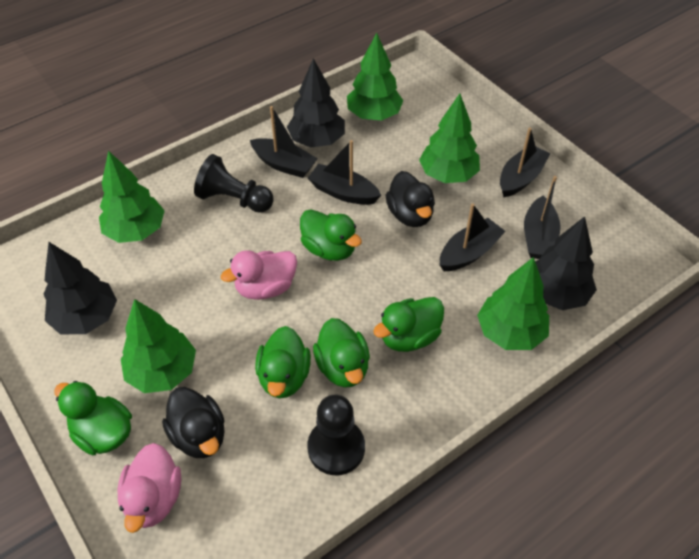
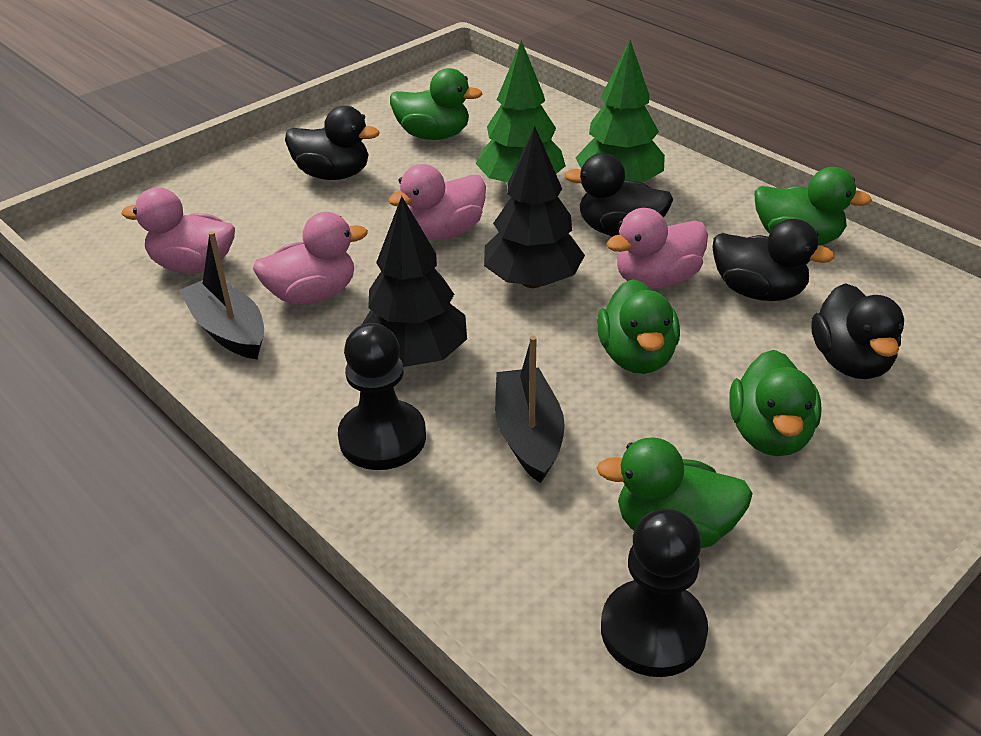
black boat: [250,106,318,178] [308,140,381,205] [440,203,506,271] [500,127,550,197] [524,176,561,259] = 5 -> [179,231,264,360] [495,336,565,483] = 2
black duck: [162,387,225,458] [386,171,435,227] = 2 -> [285,106,380,180] [564,153,673,236] [712,219,835,301] [811,283,904,379] = 4
black tree: [44,242,117,334] [287,58,345,147] [535,216,597,310] = 3 -> [362,196,467,367] [484,127,585,288] = 2
green tree: [99,151,165,243] [121,299,196,393] [347,33,403,120] [419,94,480,183] [477,257,549,350] = 5 -> [476,40,566,182] [575,40,665,183] = 2
pink duck: [117,443,181,533] [221,250,297,300] = 2 -> [122,187,235,273] [253,212,368,305] [388,164,486,240] [607,208,708,289] = 4

